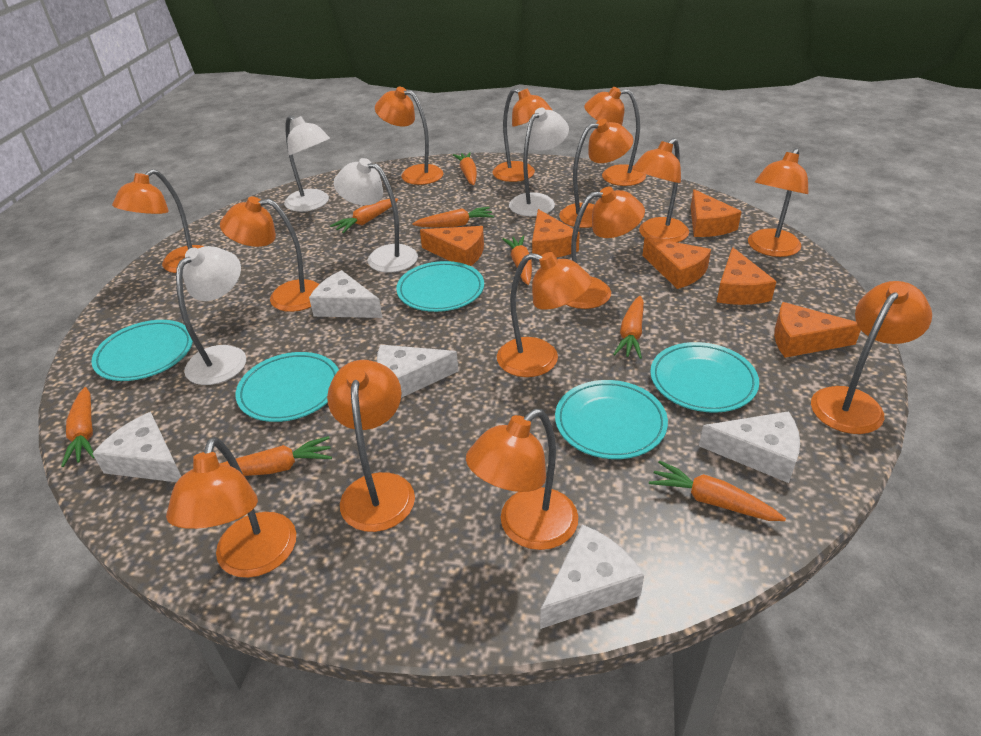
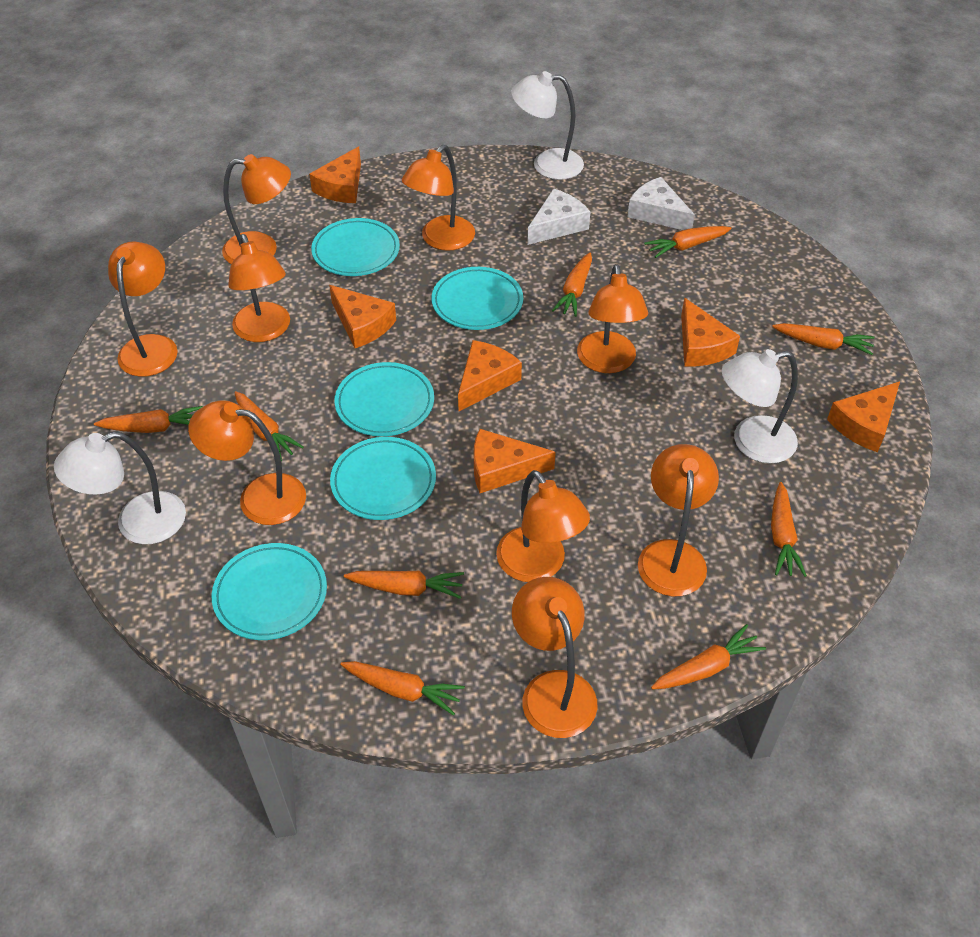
orange carrot: [61,387,95,467] [219,436,332,476] [330,198,398,233] [412,207,494,228] [453,152,477,185] [502,236,532,285] [613,296,644,359] [649,460,786,521] = 8 -> [94,406,203,433] [234,391,304,461] [340,661,465,716] [344,571,464,599] [552,252,592,317] [644,226,732,258] [651,624,766,690] [771,482,807,577] [772,323,875,355] = 9
orange lamp: [112,169,204,273] [166,437,296,578] [220,197,319,312] [327,360,415,532] [375,87,443,185] [466,409,578,550] [493,88,552,182] [497,252,592,377] [559,119,633,228] [566,187,645,309] [584,87,646,186] [632,138,689,242] [748,148,809,257] [811,281,932,434] = 14 -> [108,241,178,377] [188,400,306,525] [222,154,291,264] [228,234,290,342] [402,145,475,250] [496,470,590,582] [512,577,598,738] [577,264,648,373] [638,444,719,597] = 9
white cheese: [92,412,181,482] [309,270,382,318] [377,345,458,398] [540,524,644,629] [699,411,800,483] = 5 -> [527,189,590,245] [627,177,695,230] = 2
white lamp: [176,246,246,385] [284,115,330,212] [334,158,418,273] [509,107,569,216] = 4 -> [54,432,186,544] [511,71,584,180] [722,349,798,463] = 3

